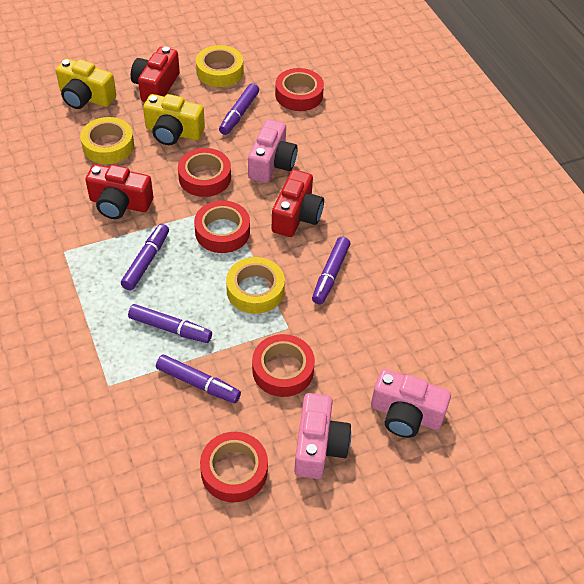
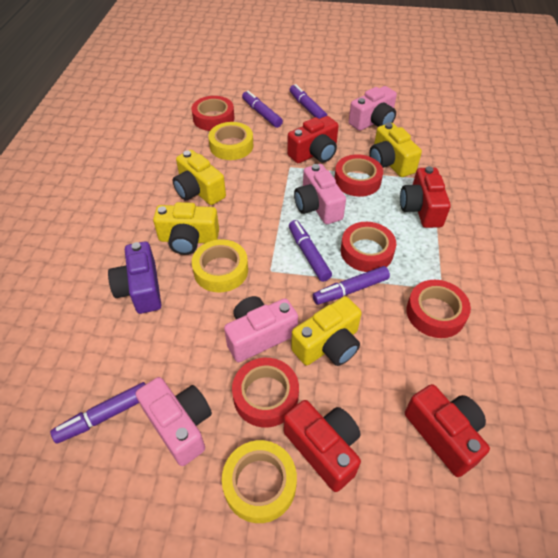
pink camera: [248,119,298,183] [294,393,351,479] [371,369,451,438] = 3 -> [136,377,212,466] [224,296,298,362] [294,164,346,224] [349,86,397,131] = 4
purple camera: none = 0 -> [108,241,161,314] = 1
red camera: [85,164,153,219] [131,47,180,102] [272,170,324,237] = 3 -> [284,400,361,492] [287,116,339,163] [400,166,451,228] [405,384,490,477] = 4
yellow camera: [56,58,116,109] [143,94,205,145] = 2 -> [153,202,219,255] [173,150,226,205] [291,296,362,366] [369,123,422,177] = 4

